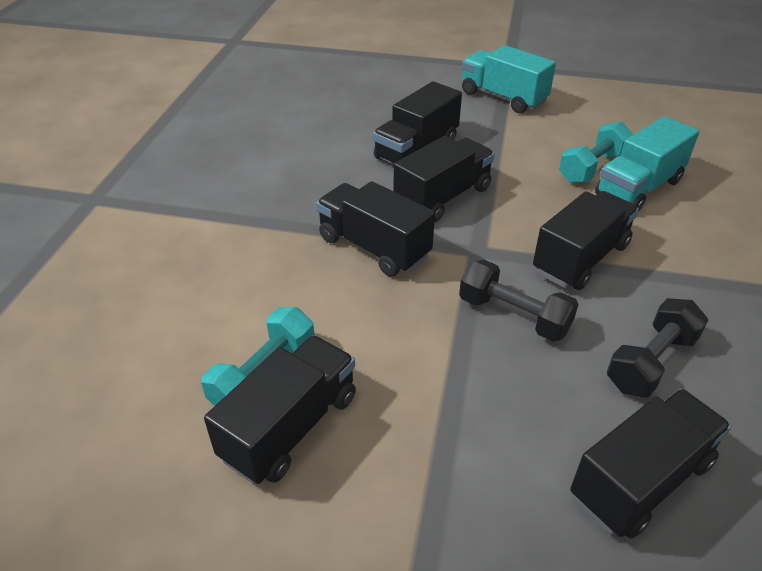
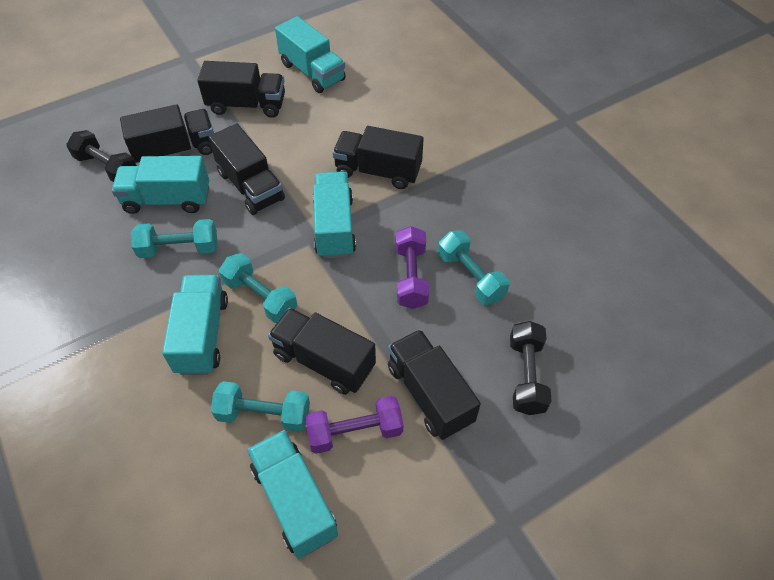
purple dumbbell: none = 0 -> [305,396,403,454] [396,226,429,309] = 2
turquoise dumbbell: [201,307,315,406] [559,122,633,183] = 2 -> [131,219,218,258] [211,381,310,433] [219,253,298,323] [438,230,510,305] = 4
turquoise truck: [462,45,556,113] [595,116,699,210] = 2 -> [112,156,209,214] [162,275,228,375] [247,430,338,559] [275,16,346,93] [313,171,356,259] = 5

